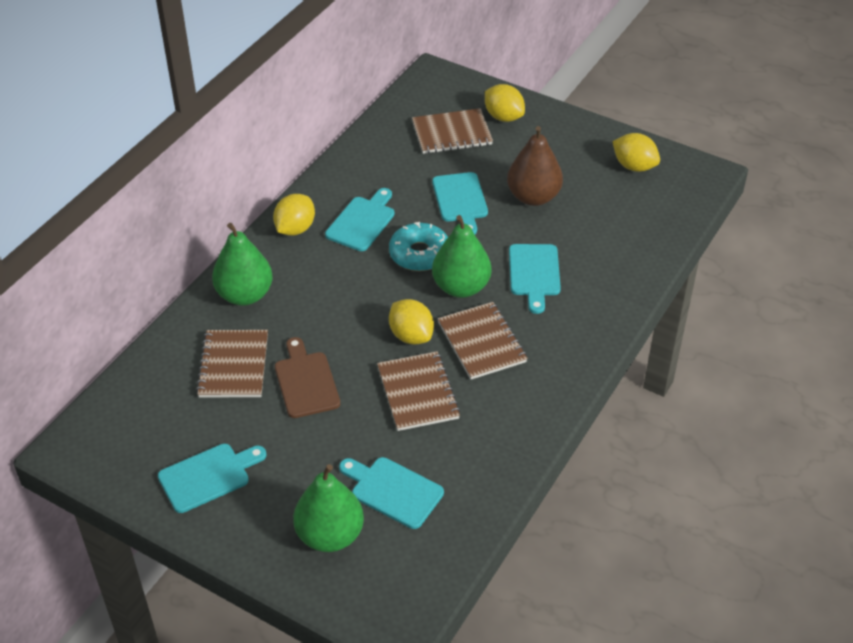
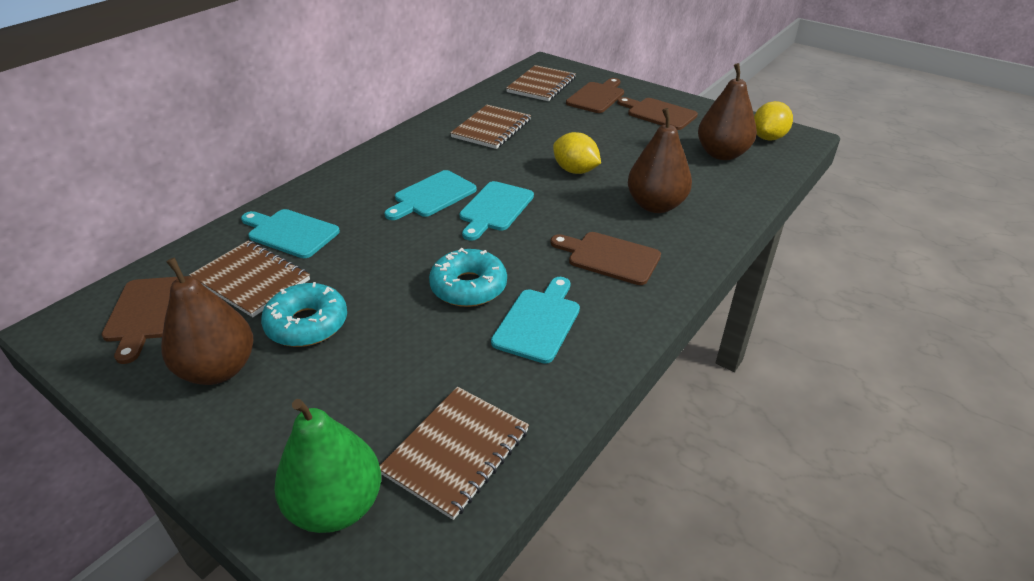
brown cutting board: [275,337,340,418] = 1 -> [102,277,178,364] [551,232,661,285] [566,78,624,113] [617,97,698,130] = 4
brown pear: [507,126,563,206] = 1 -> [161,258,253,385] [628,108,692,213] [698,63,757,160] = 3
green pear: [212,223,273,306] [293,464,364,552] [432,215,491,298] = 3 -> [274,399,381,533] = 1
turquoise cutting board: [158,444,267,513] [325,188,394,251] [339,457,444,529] [432,172,488,235] [509,244,561,314] = 5 -> [241,209,340,258] [384,170,477,220] [459,181,534,241] [491,277,580,364] = 4
turquoise donut: [389,222,448,271] = 1 -> [261,282,347,347] [429,248,507,307] = 2
yellow lemon: [273,194,315,236] [389,299,434,345] [485,84,525,122] [612,133,660,172] = 4 -> [553,132,601,174] [754,101,793,141] = 2

